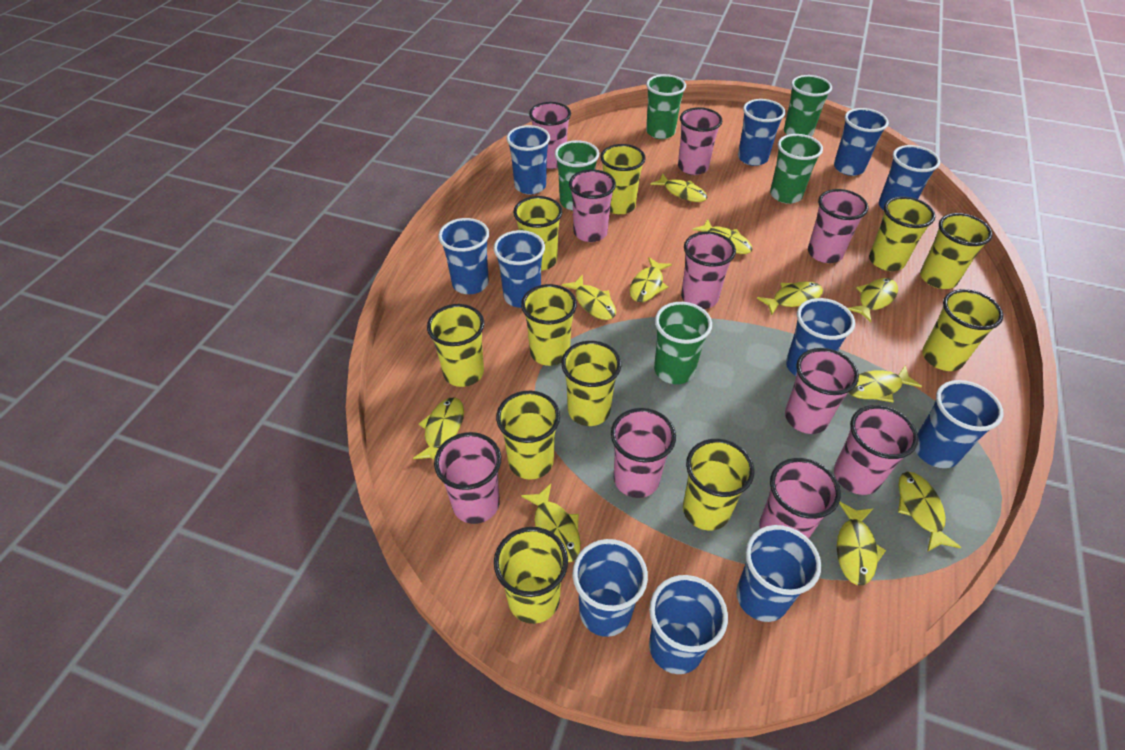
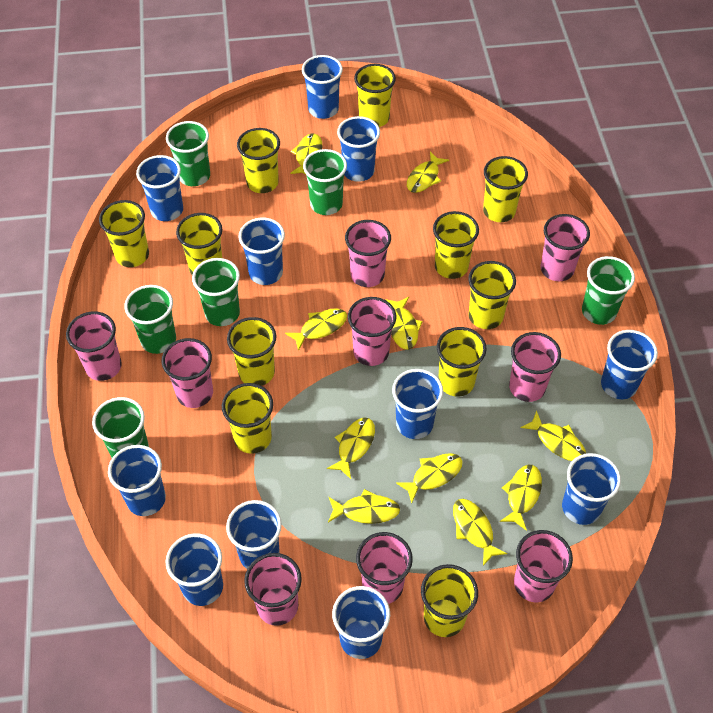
green cup: [555,140,599,211] [646,74,686,139] [654,302,712,384] [770,134,823,204] [784,75,832,137] = 5 -> [92,397,149,458] [124,285,176,354] [166,121,210,186] [192,258,240,326] [303,149,347,215] [582,256,635,325] = 6
pink cup: [434,432,501,524] [529,102,571,169] [569,169,616,242] [611,408,676,498] [678,107,722,175] [681,232,736,309] [759,458,841,539] [785,348,859,434] [808,189,869,263] [834,405,918,495] = 10 -> [66,311,122,381] [161,338,213,408] [244,553,302,626] [345,220,391,287] [348,297,396,366] [356,532,413,604] [509,332,561,402] [514,530,573,603] [540,214,590,281] = 9
yellow fish: [413,398,464,460] [521,484,581,562] [562,275,616,320] [630,257,672,302] [650,173,707,202] [693,219,753,254] [757,281,823,315] [837,502,886,585] [848,278,898,322] [848,365,922,402] [898,472,961,552] = 11 -> [285,308,347,351] [290,133,322,174] [327,417,375,479] [328,489,400,524] [385,297,423,350] [396,453,463,503] [407,152,449,193] [453,499,508,566] [500,465,542,531] [520,410,586,461] = 10

